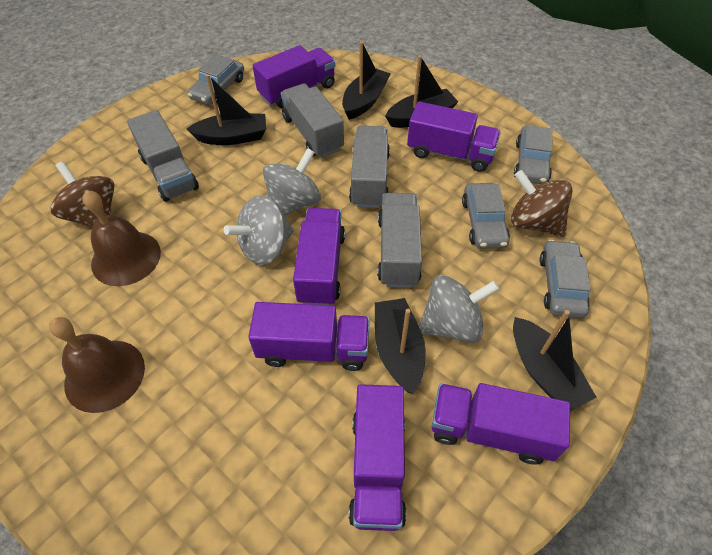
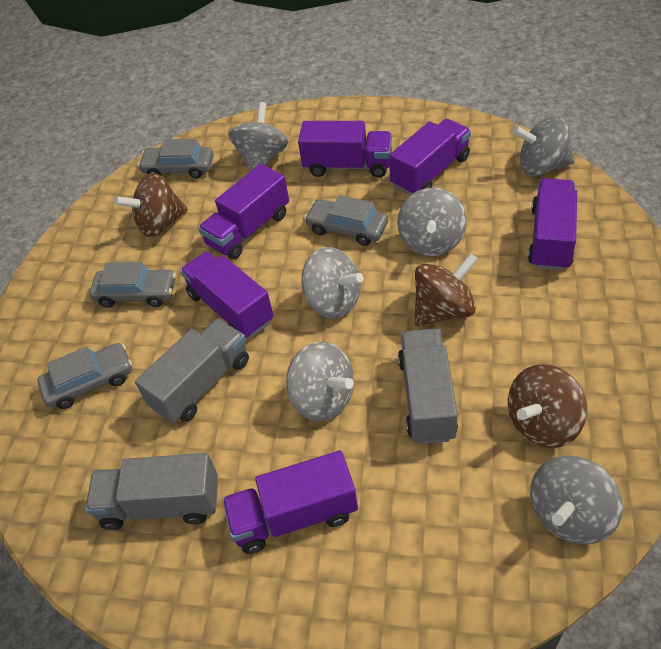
black boat: [187,74,266,145] [342,41,391,120] [375,298,426,394] [385,55,458,128] [513,310,596,412] = 5 -> none = 0
brown bell: [49,317,145,413] [82,190,161,286] = 2 -> none = 0
brown spinning top: [50,161,114,228] [511,170,573,237] = 2 -> [114,173,188,237] [414,253,478,326] [508,364,587,448] = 3
grey spinning top: [224,195,294,265] [263,148,321,216] [419,275,499,343] = 3 -> [229,102,288,171] [286,341,354,421] [301,247,363,319] [397,187,467,256] [513,116,575,176] [530,456,623,544] = 6
grey truck: [127,110,199,202] [281,84,344,158] [349,126,390,208] [377,193,422,288] = 4 -> [85,453,218,530] [135,319,249,424] [398,329,458,444] = 3

